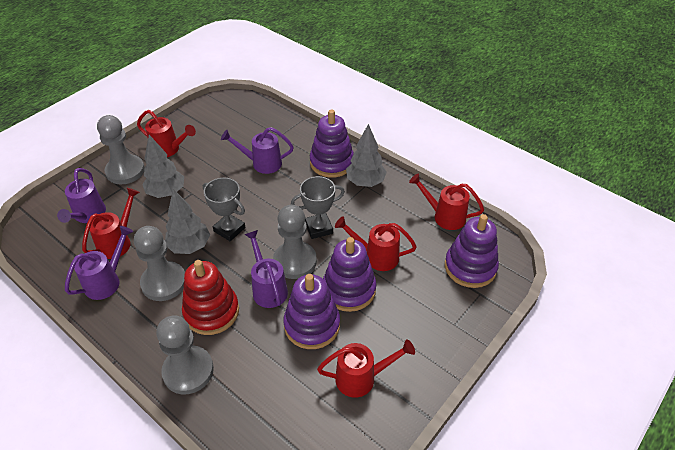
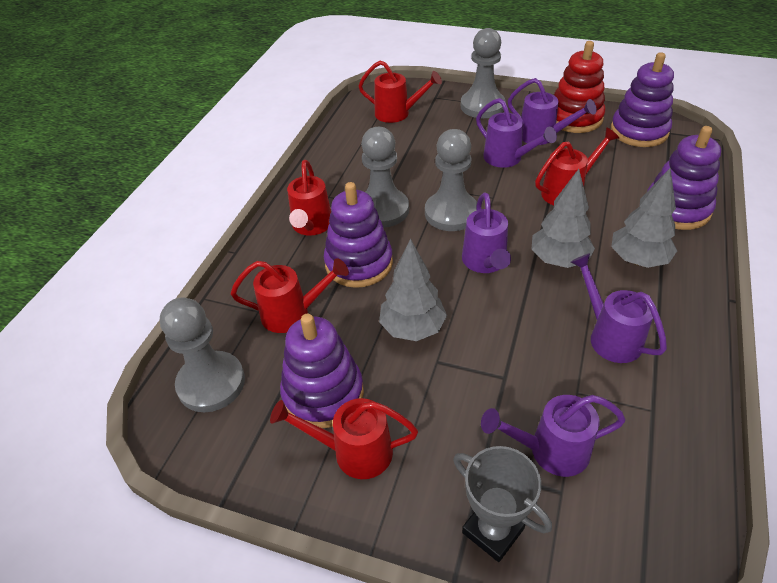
grey trophy: [203,178,246,241] [291,176,345,239] = 2 -> [453,446,552,562] = 1
purple watering can: [57,168,106,223] [65,226,133,300] [221,127,294,174] [245,230,288,308] = 4 -> [462,192,511,273] [476,98,557,168] [481,395,626,477] [508,78,597,145] [571,253,667,363] = 5

